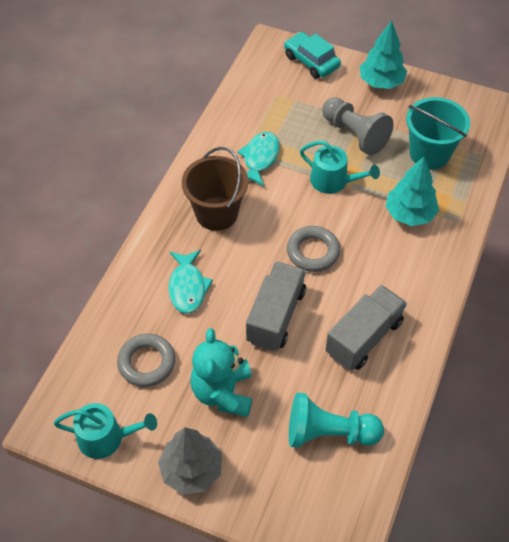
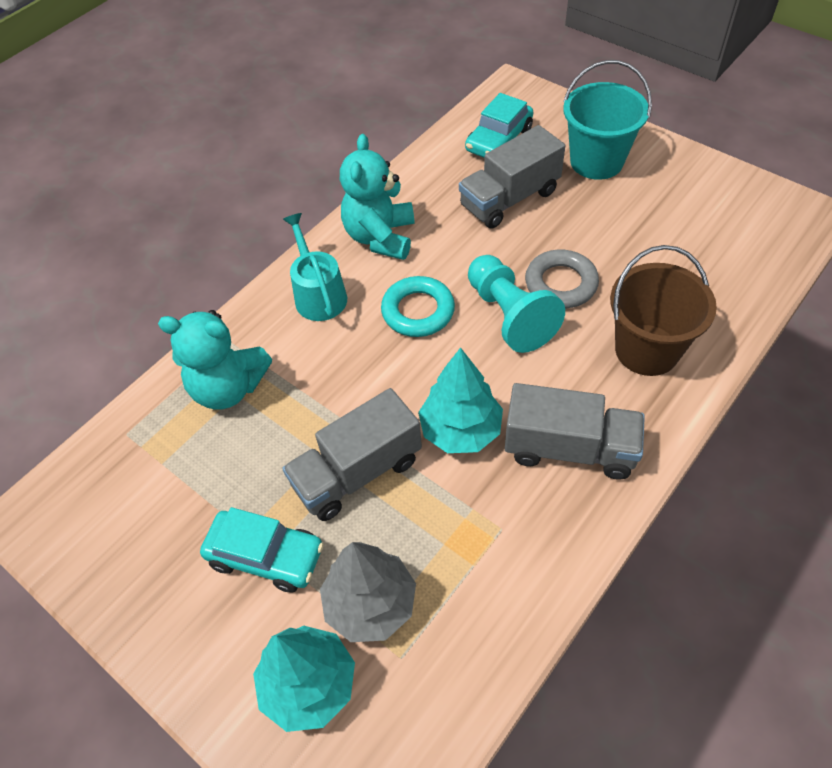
grey pawn: [322,97,393,155] = 1 -> none = 0
grey ring: [117,334,176,387] [287,226,340,272] = 2 -> [525,250,599,308] = 1
grey truck: [246,262,306,351] [325,285,407,370] = 2 -> [282,388,422,521] [459,125,565,229] [505,383,645,480] = 3
turquoise car: [284,32,341,79] = 1 -> [200,507,324,592] [465,93,533,158] = 2
turquoise fish: [168,250,213,314] [237,132,279,187] = 2 -> none = 0
turquoise ring: none = 0 -> [381,276,455,337] = 1
turquoise teddy bear: [190,328,252,417] = 1 -> [158,310,272,410] [340,134,414,260] = 2
turquoise watering can: [54,403,157,459] [300,141,380,194] = 2 -> [283,213,347,321] = 1

